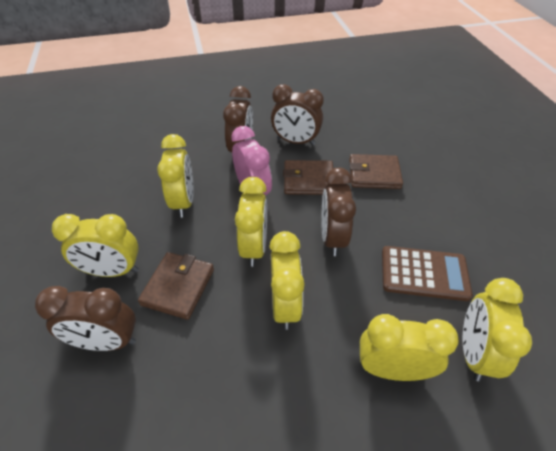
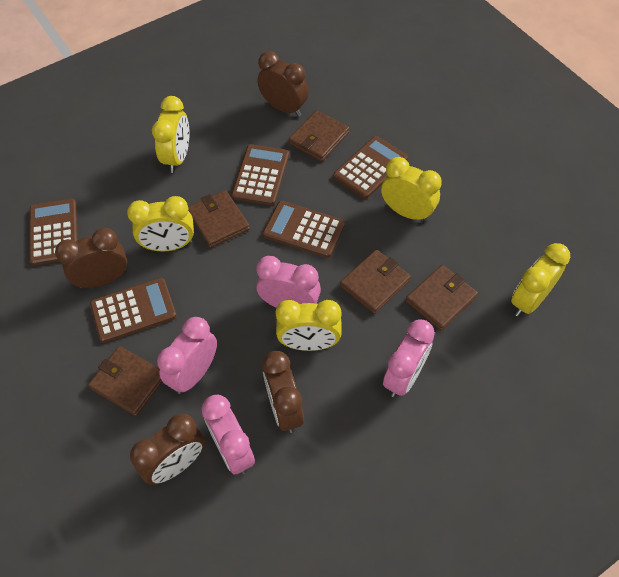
brown calculator: [382,246,473,301] = 1 -> [29,199,78,266] [90,278,177,343] [232,144,289,205] [263,201,345,258] [334,136,408,199] = 5
brown wallet: [138,252,214,320] [283,160,333,195] [349,154,403,189] = 3 -> [88,346,162,416] [188,190,250,248] [289,110,349,161] [340,249,411,314] [406,265,478,331] = 5
pink clock: [231,126,272,195] = 1 -> [157,317,217,394] [201,394,255,474] [256,256,321,308] [383,319,435,397] = 4
yellow clock: [52,214,139,277] [157,134,194,218] [235,177,267,267] [269,231,305,330] [360,314,459,381] [463,278,532,382] = 6 -> [127,196,194,252] [152,96,190,173] [276,300,342,351] [381,157,442,222] [511,243,570,317] = 5

